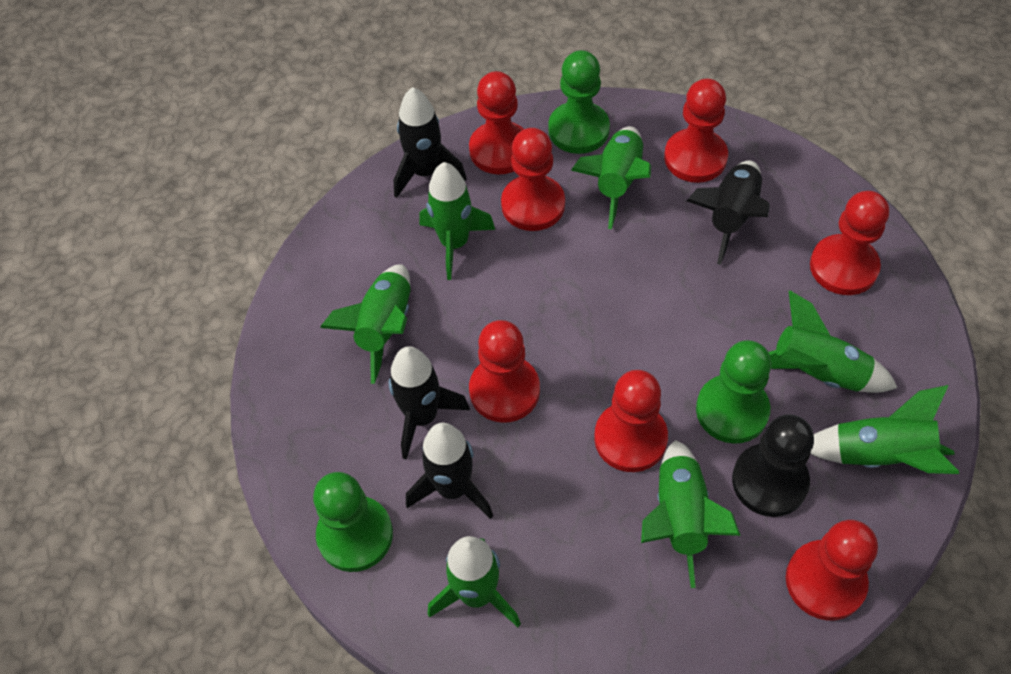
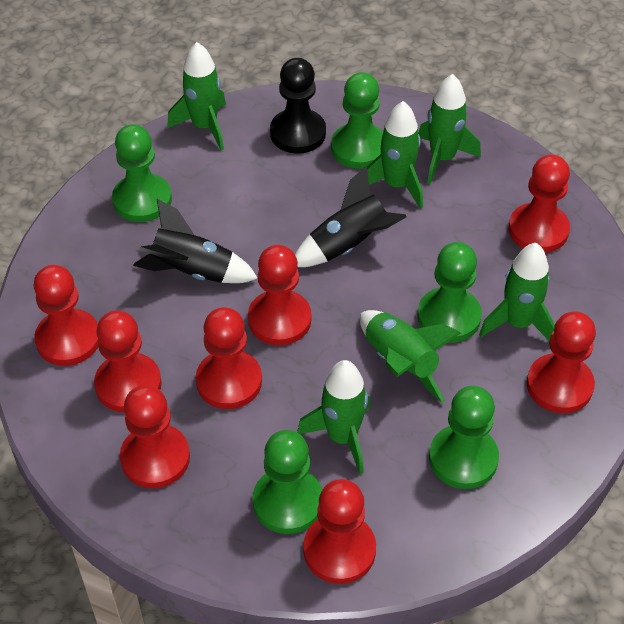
black rocket: [389,346,470,460] [394,87,467,198] [406,423,493,519] [687,160,770,265] = 4 -> [133,199,258,283] [295,165,407,267] = 2
green pawn: [313,472,393,572] [548,50,610,154] [696,340,771,444] = 3 -> [112,124,172,222] [253,430,322,534] [331,72,383,169] [417,242,482,343] [429,386,499,489] = 5
green rocket: [320,264,411,384] [419,162,495,280] [428,536,521,627] [571,126,651,229] [641,440,741,588] [769,291,897,393] [810,385,959,474] = 7 -> [167,42,226,150] [297,360,370,474] [360,310,461,403] [367,101,423,209] [418,74,481,184] [479,243,555,342] = 6
red pawn: [469,71,524,174] [469,320,540,423] [501,128,565,231] [594,370,668,472] [664,79,728,183] [786,520,878,620] [810,191,889,295] = 7 -> [34,265,98,366] [94,311,162,412] [120,385,190,488] [196,307,262,409] [248,245,311,345] [303,479,376,584] [509,154,570,253] [527,312,596,413] = 8

